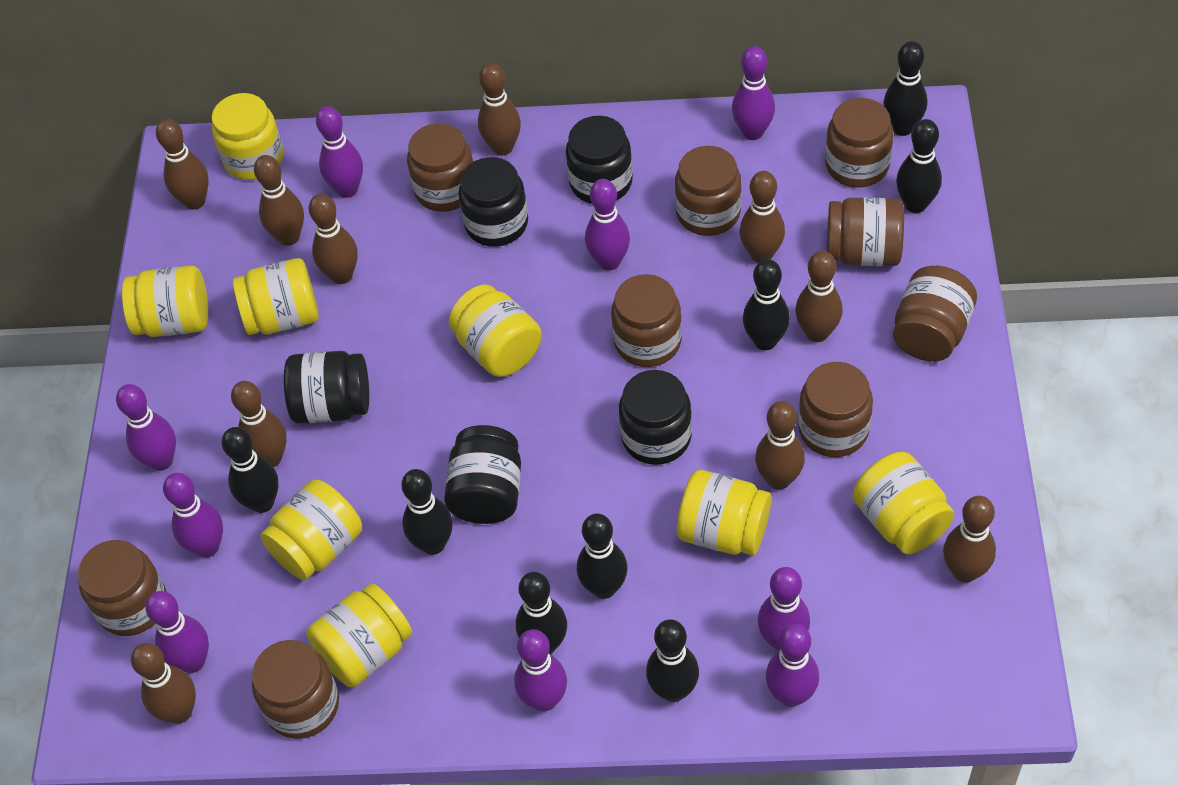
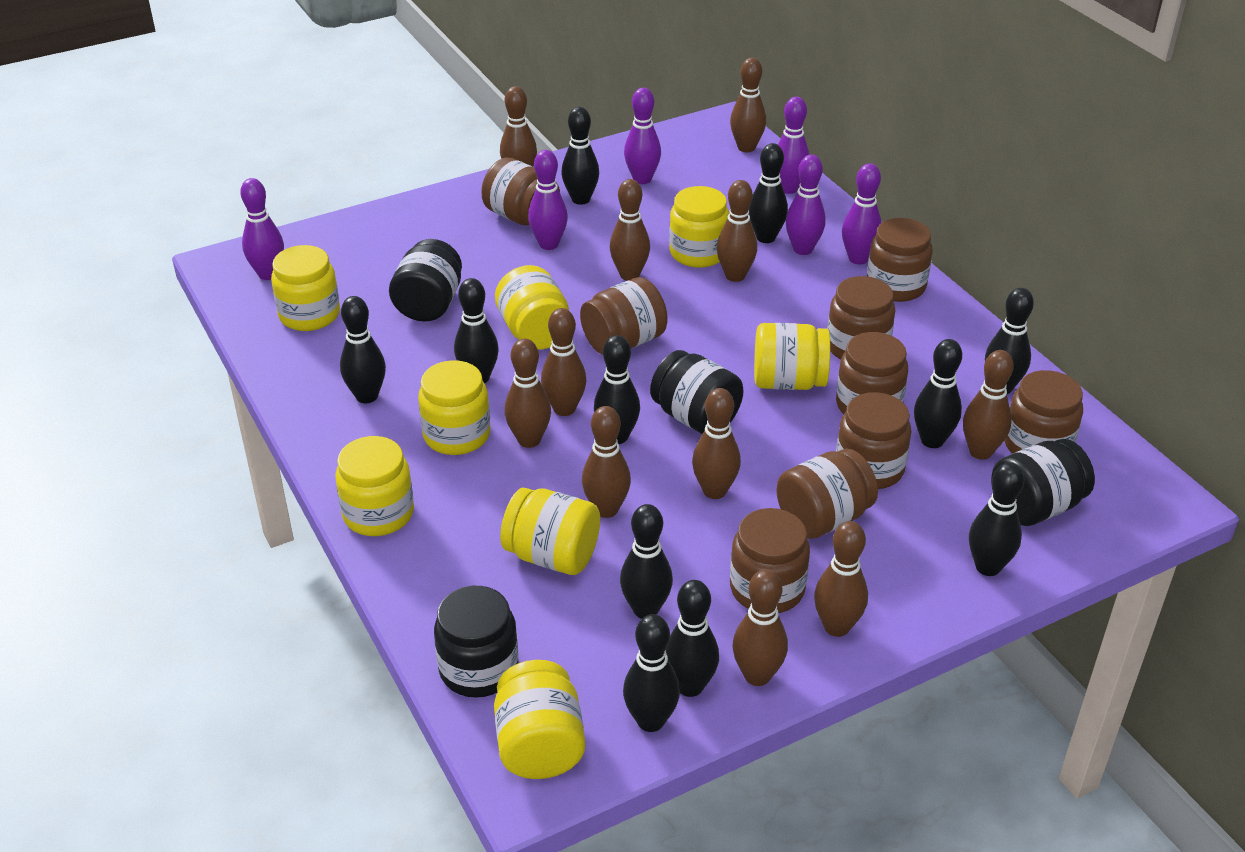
black bowling pin: [222,427,279,513] [401,469,453,555] [516,572,567,654] [577,513,628,599] [646,619,699,702] [743,259,790,350] [883,41,927,136] [896,119,942,213] = 8 -> [340,296,386,403] [454,278,499,383] [561,107,599,205] [594,335,640,444] [620,504,673,619] [623,614,680,732] [666,580,719,697] [748,143,788,243] [914,339,962,448] [969,462,1024,576] [985,288,1034,394] = 11
black jar: [284,351,369,424] [444,425,521,524] [458,157,528,247] [566,116,633,204] [619,370,692,465] = 5 -> [389,239,462,322] [434,586,519,698] [650,350,744,434] [991,439,1095,526] = 4
brown bowling pin: [131,643,196,723] [156,119,209,210] [231,381,287,467] [254,155,304,246] [309,194,358,284] [478,63,521,155] [739,171,785,263] [755,401,805,490] [795,251,843,342] [943,496,996,583] = 10 -> [500,86,537,167] [505,338,551,448] [541,308,586,416] [582,406,631,518] [610,179,650,281] [692,388,741,499] [717,180,757,282] [730,58,766,152] [733,569,788,686] [814,521,868,637] [963,350,1014,460] = 11
purple bowling pin: [116,384,176,471] [145,591,209,673] [163,473,223,558] [316,106,363,198] [514,629,567,711] [585,179,630,271] [732,46,775,140] [758,567,810,651] [766,624,819,707] = 9 -> [240,178,284,280] [528,150,568,250] [624,88,661,184] [778,97,810,194] [786,154,826,255] [842,163,882,264] = 6

